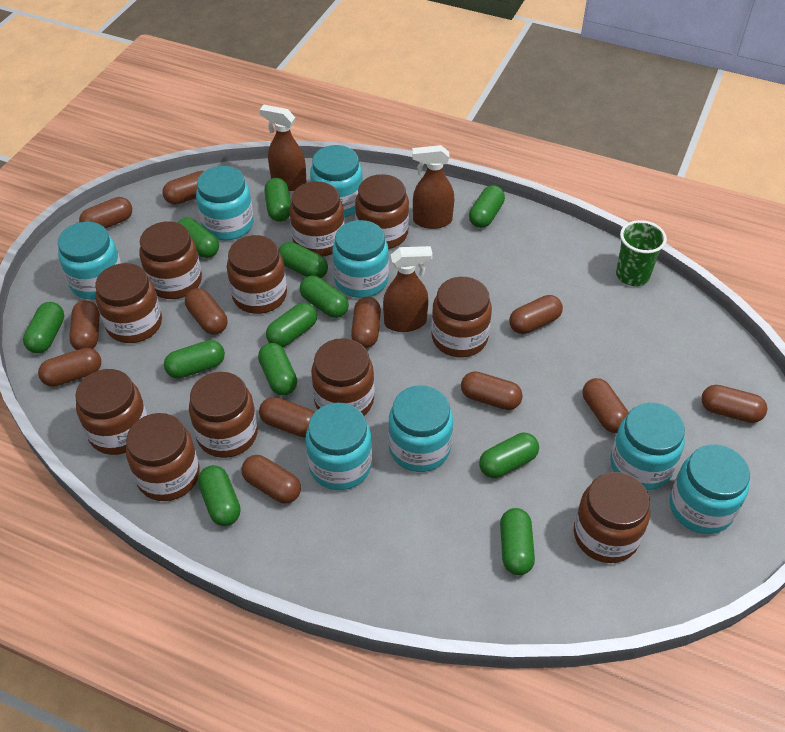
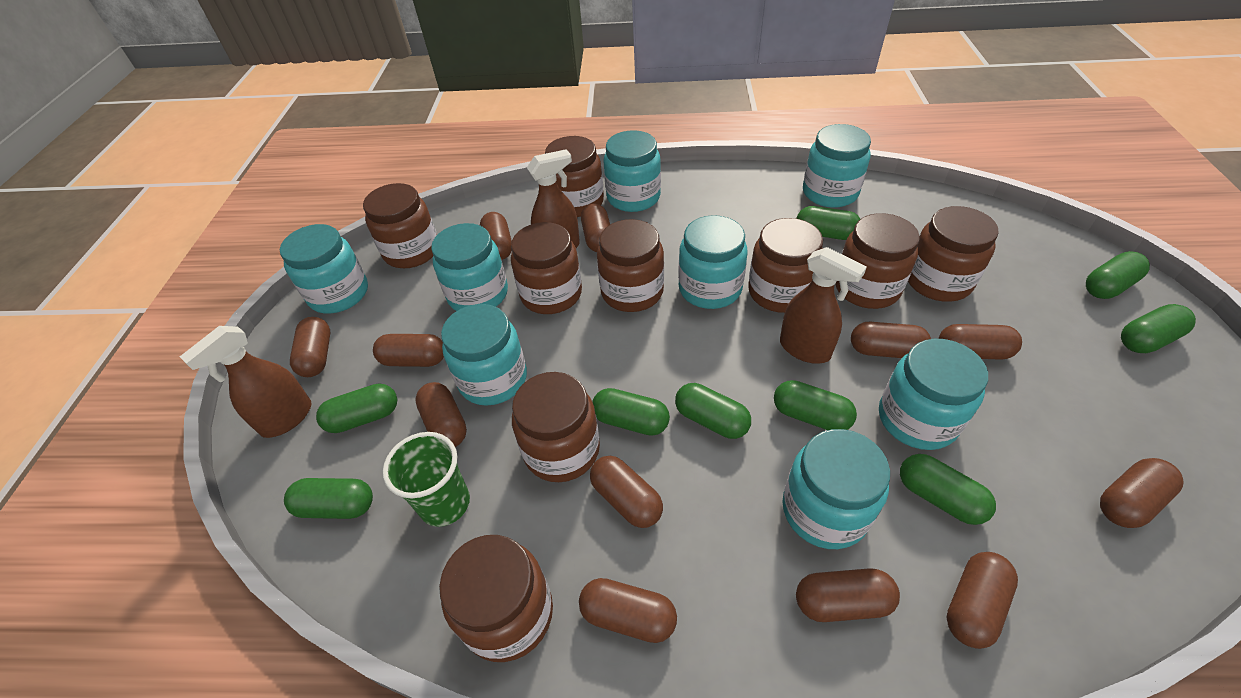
brown jar: [75,369,147,455] [95,263,162,343] [126,413,200,501] [139,221,202,299] [189,372,258,458] [227,235,287,314] [289,182,345,257] [311,338,374,415] [355,174,409,249] [432,277,492,357] [574,472,650,563] = 11 -> [363,183,437,268] [439,535,553,662] [511,222,582,314] [512,372,600,482] [545,136,604,217] [597,219,664,312] [748,218,823,313] [836,213,920,309] [908,206,999,302] = 9
green capsule: [23,302,64,353] [164,340,225,379] [177,218,219,258] [198,465,241,526] [258,343,297,395] [264,178,291,222] [266,303,317,347] [279,242,328,278] [300,276,349,318] [469,185,505,228] [479,433,539,478] [500,508,535,575] = 12 -> [284,478,373,519] [316,384,397,433] [592,388,670,436] [675,383,751,439] [774,380,857,430] [796,206,860,240] [900,454,996,525] [1086,251,1150,299] [1121,304,1196,353] = 9

